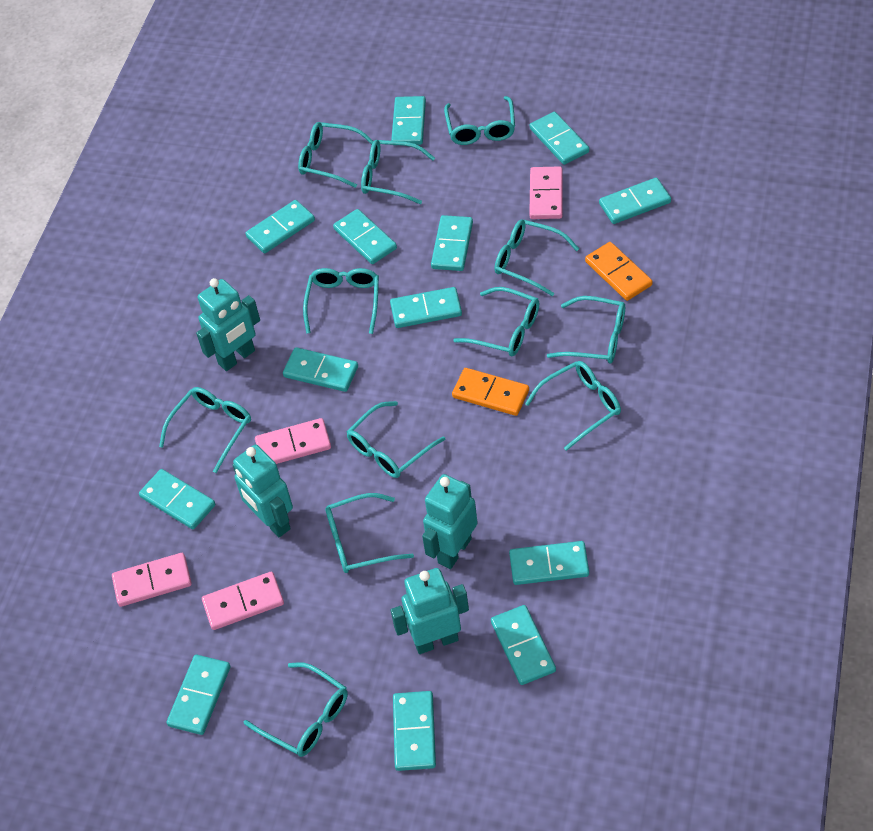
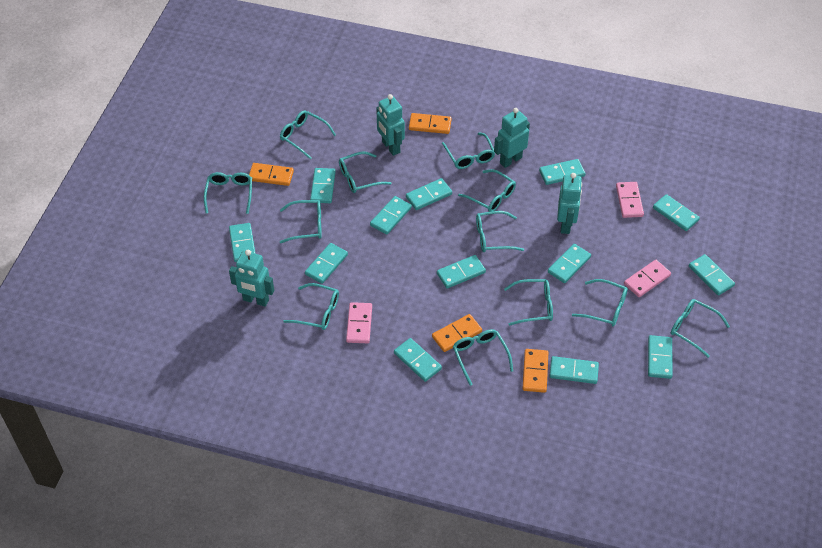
orange domino: [452,368,529,416] [585,242,652,301] = 2 -> [249,163,294,186] [409,113,452,134] [432,314,482,352] [522,349,548,393] = 4
pink domino: [112,553,192,607] [202,572,284,630] [255,418,331,464] [529,166,563,219] = 4 -> [346,302,372,343] [616,182,644,218] [624,260,671,297] = 3

